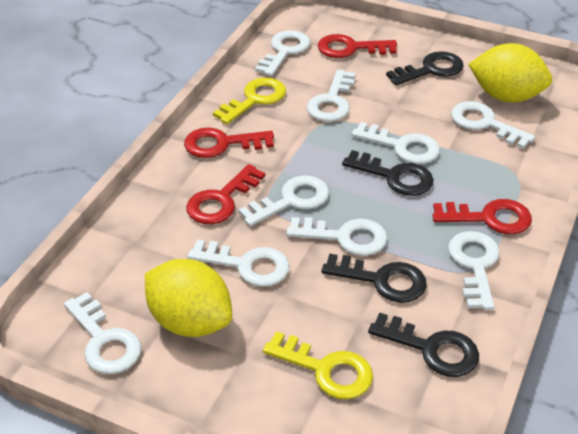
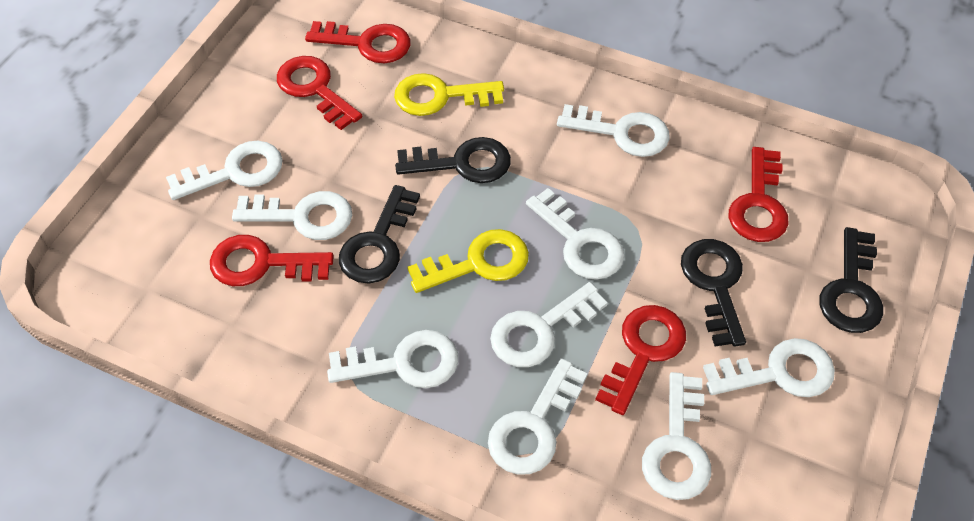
red key: [184,127,274,158] [186,164,265,224] [318,34,397,58] [432,199,532,234] = 4 -> [210,235,334,286] [277,56,362,130] [305,21,411,63] [595,305,686,415] [729,147,788,242] = 5
yellow lemon: [145,259,232,337] [468,43,552,102] = 2 -> none = 0

